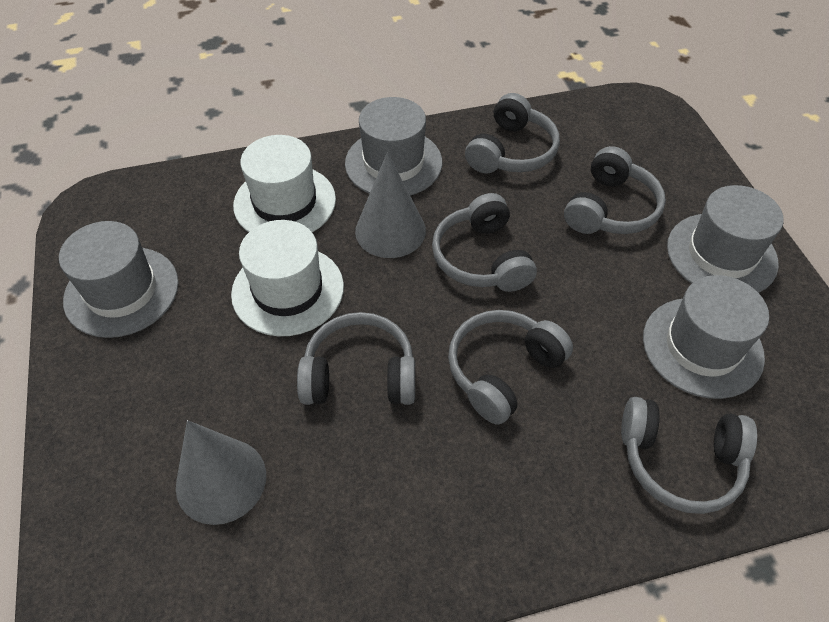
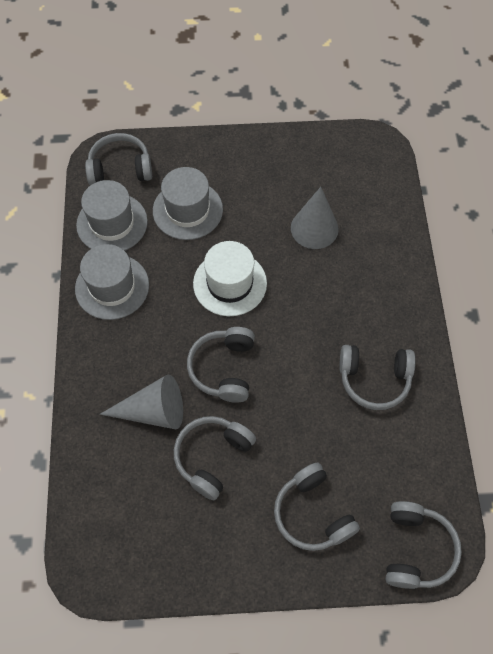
grey hat: [59,221,179,338] [345,97,442,196] [643,275,769,399] [667,185,784,293] = 4 -> [75,244,149,320] [76,180,148,251] [153,167,223,240] = 3
white hat: [231,220,344,336] [233,135,336,233] = 2 -> [193,241,267,316] = 1

